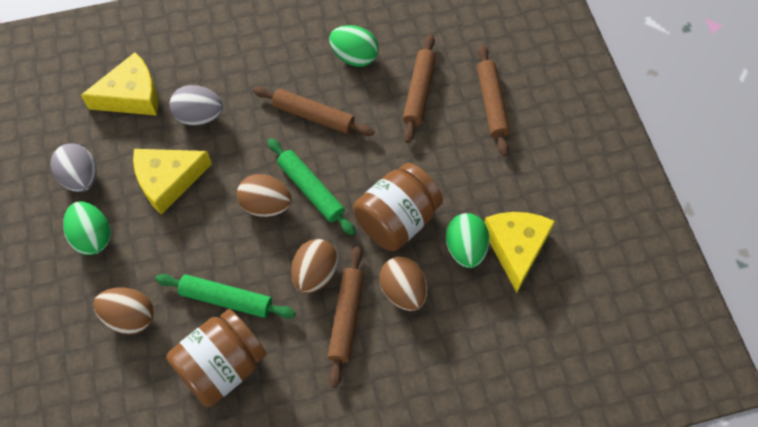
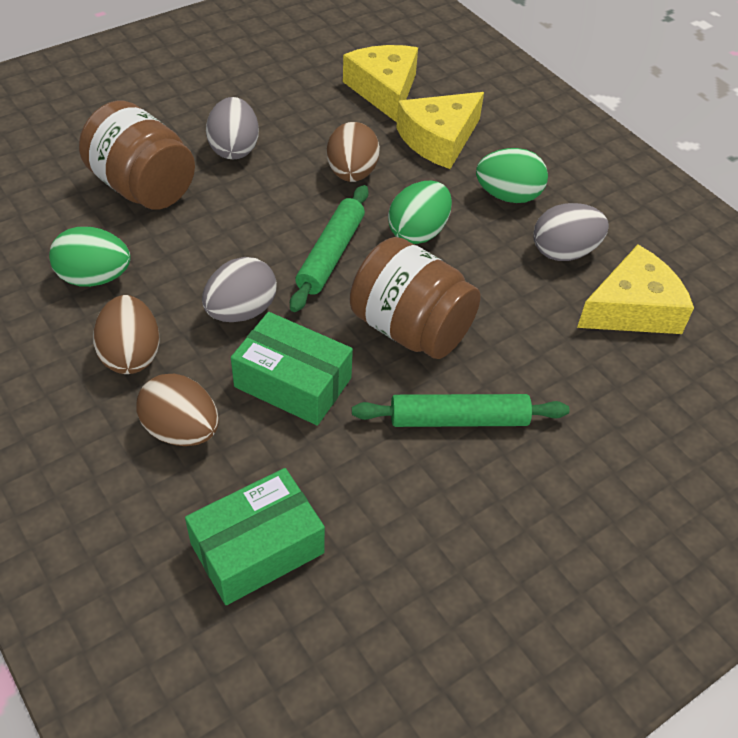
brown egg: [94,287,154,334] [237,174,292,217] [291,239,338,293] [379,257,427,311] = 4 -> [93,295,160,374] [136,374,219,446] [327,122,380,182] = 3
brown rolling pin: [253,87,375,136] [328,246,364,388] [403,34,436,143] [477,45,510,156] = 4 -> none = 0
green box: none = 0 -> [185,468,325,605] [231,312,353,426] = 2
grey egg: [50,143,97,192] [170,85,223,125] = 2 -> [202,257,277,322] [206,97,259,159] [533,203,609,261] = 3

